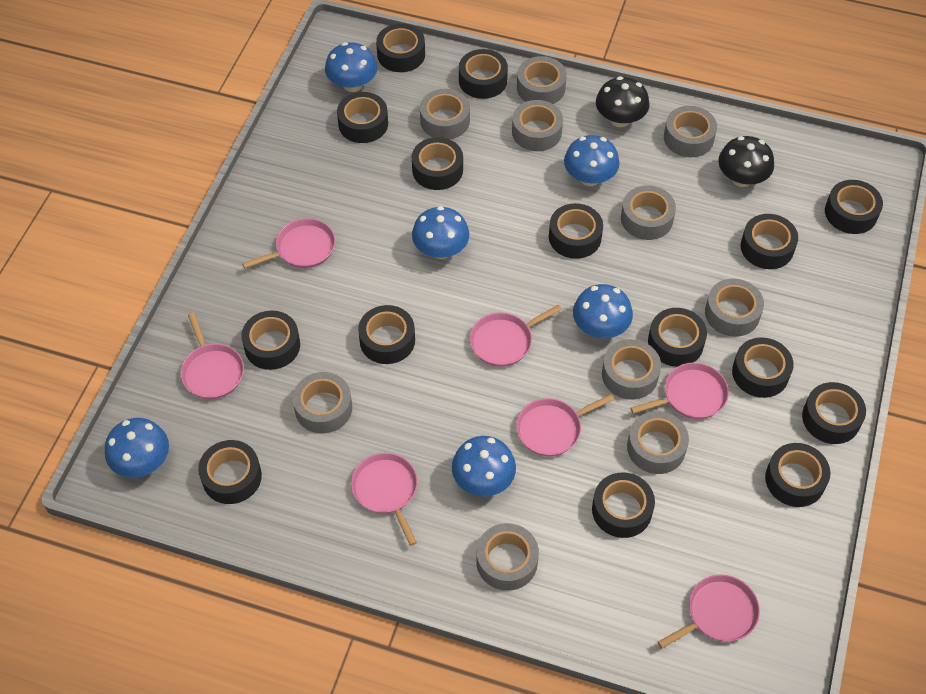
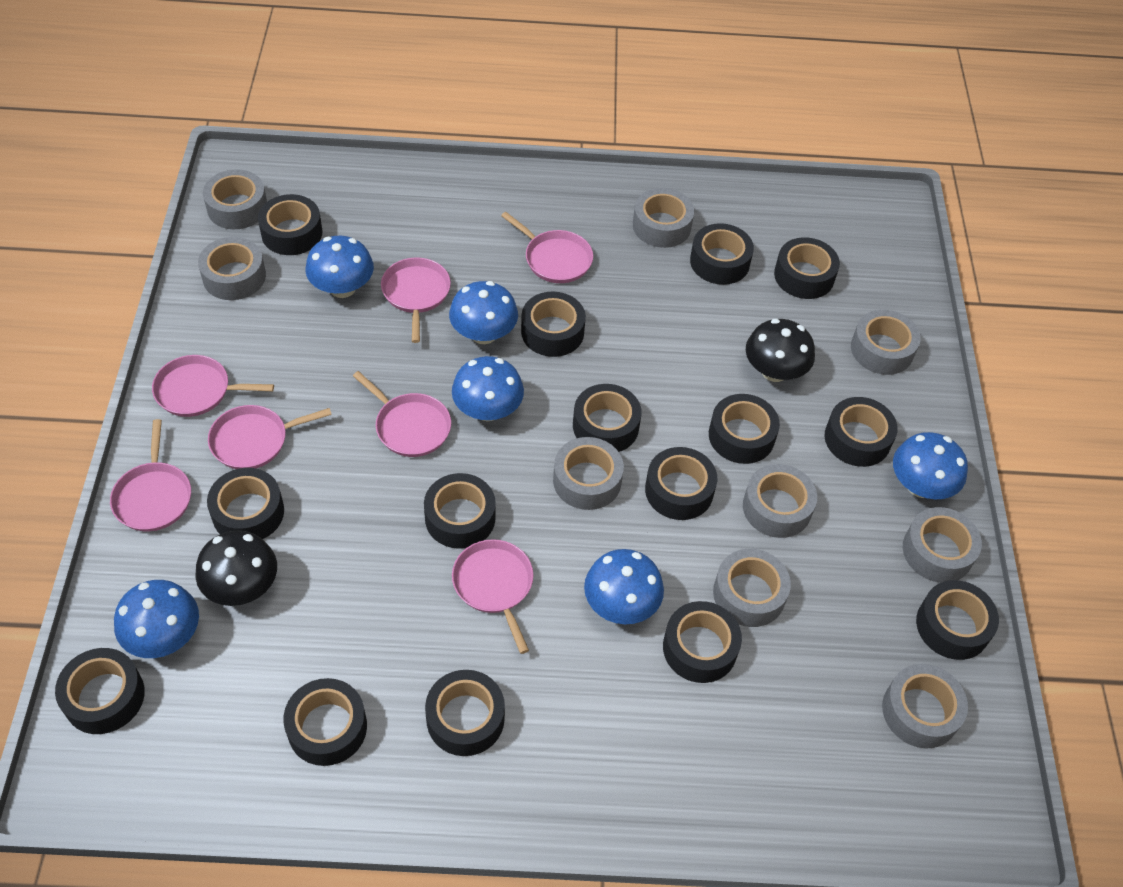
grey tape: [293,372,352,433] [420,89,470,139] [476,523,539,591] [512,100,563,151] [517,56,567,104] [602,339,661,400] [621,185,676,240] [627,411,689,474] [664,106,717,157] [705,279,764,337] = 10 -> [198,237,266,300] [203,169,267,229] [553,437,624,510] [633,188,694,248] [713,549,791,627] [743,464,817,538] [851,310,921,375] [882,664,968,748] [903,507,982,583] = 9

